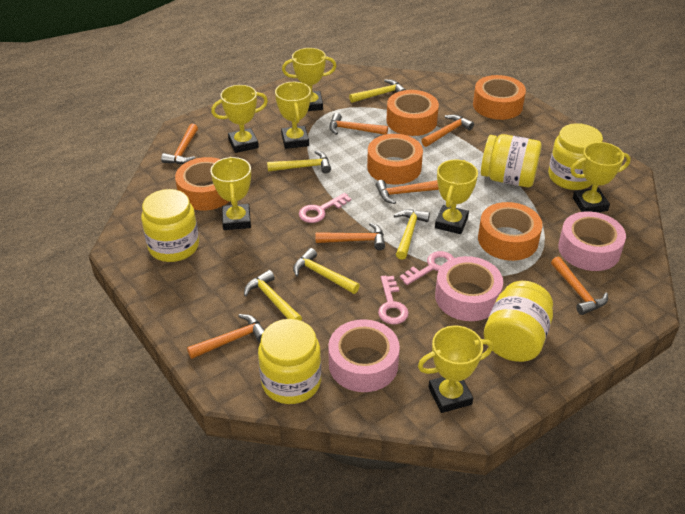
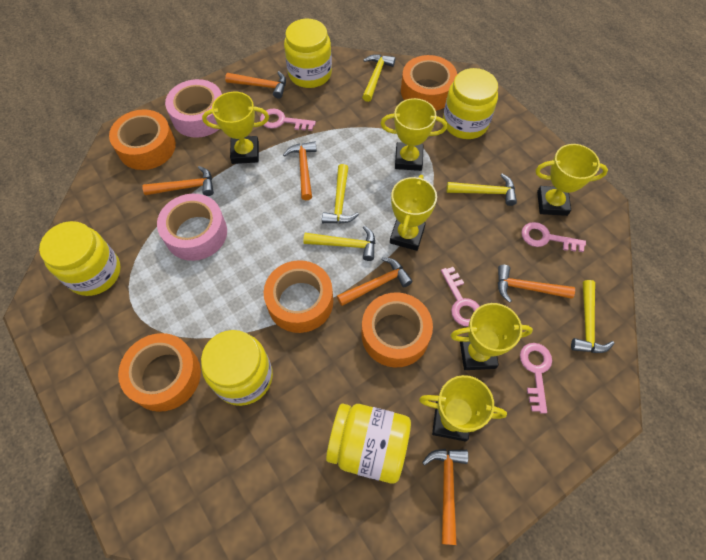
orange hammer: [161,124,198,164] [187,314,265,359] [316,222,385,250] [329,113,388,135] [376,180,439,204] [421,114,474,147] [551,257,608,315] = 7 -> [142,166,214,196] [225,71,286,99] [283,142,317,200] [337,257,413,306] [422,449,468,545] [498,265,575,303] = 6
pink key: [299,193,351,223] [378,276,409,324] [400,251,454,285] = 3 -> [260,109,316,131] [441,267,480,327] [520,343,552,414] [521,222,586,252] = 4
pink tape: [328,319,400,392] [435,256,503,321] [558,211,626,271] = 3 -> [157,194,227,261] [165,79,222,138] = 2
yellow trophy: [210,157,251,230] [211,85,268,153] [275,82,311,149] [282,48,337,111] [418,326,493,413] [435,160,478,234] [571,142,631,212] = 7 -> [202,92,269,164] [380,98,447,171] [390,175,437,251] [419,375,507,442] [450,303,533,370] [536,144,608,216] = 6

